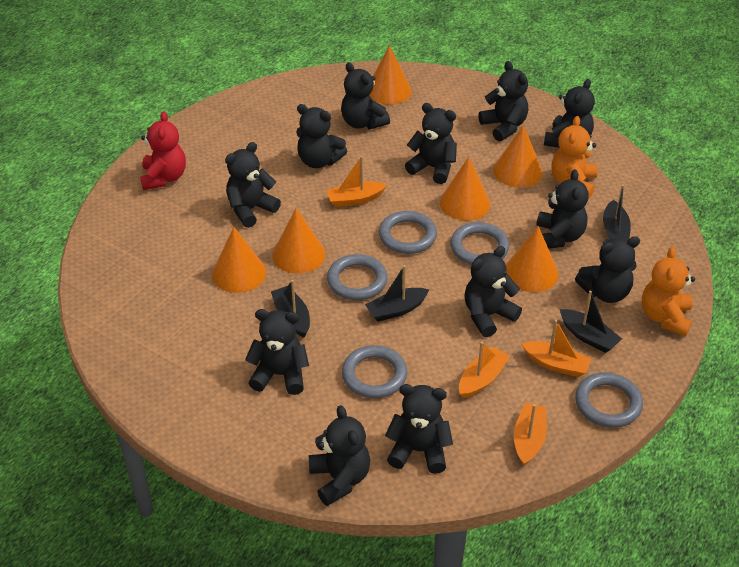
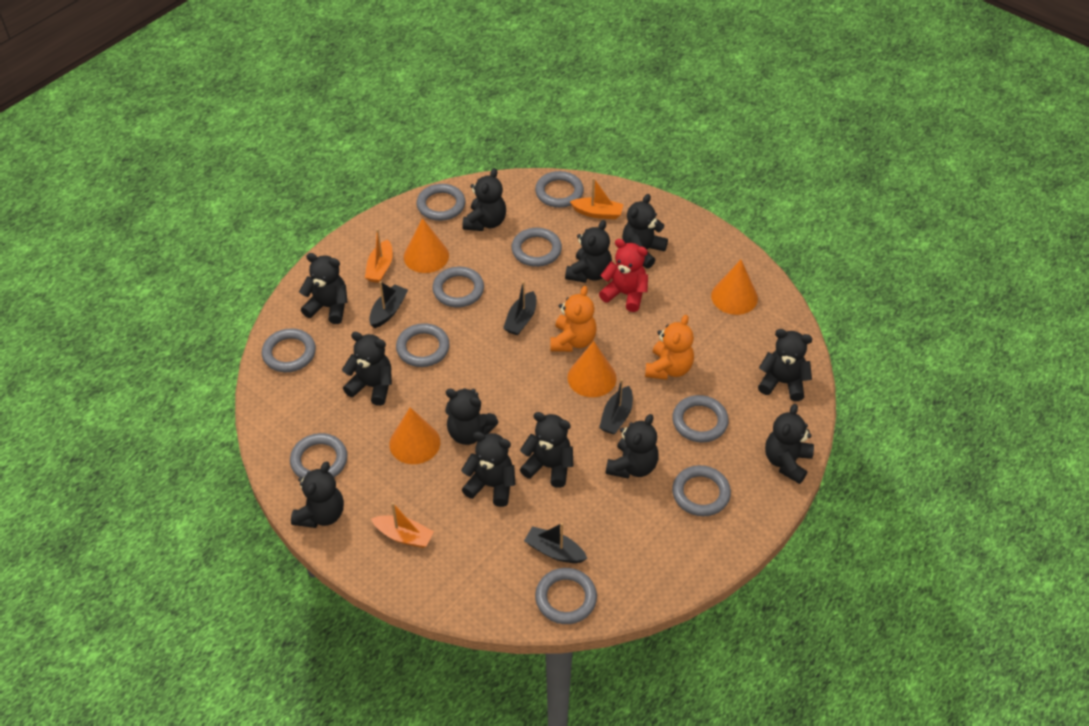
grey ring: [327,254,388,300] [342,345,407,398] [379,211,437,254] [450,222,510,265] [575,372,643,428] = 5 -> [262,328,316,372] [290,433,348,478] [396,323,450,367] [417,184,465,221] [432,267,484,307] [511,228,562,267] [535,171,584,208] [535,568,597,624] [672,395,729,443] [672,465,731,516] = 10
orange boat: [326,156,387,207] [459,342,510,398] [514,403,547,466] [521,320,592,377] = 4 -> [365,229,393,283] [371,502,434,548] [570,178,623,219] = 3
orange cone: [212,227,266,293] [272,208,326,274] [369,45,412,105] [440,157,491,220] [493,125,543,188] [506,226,559,292] = 6 -> [389,407,440,464] [404,218,449,273] [568,341,616,397] [711,260,758,315] = 4

